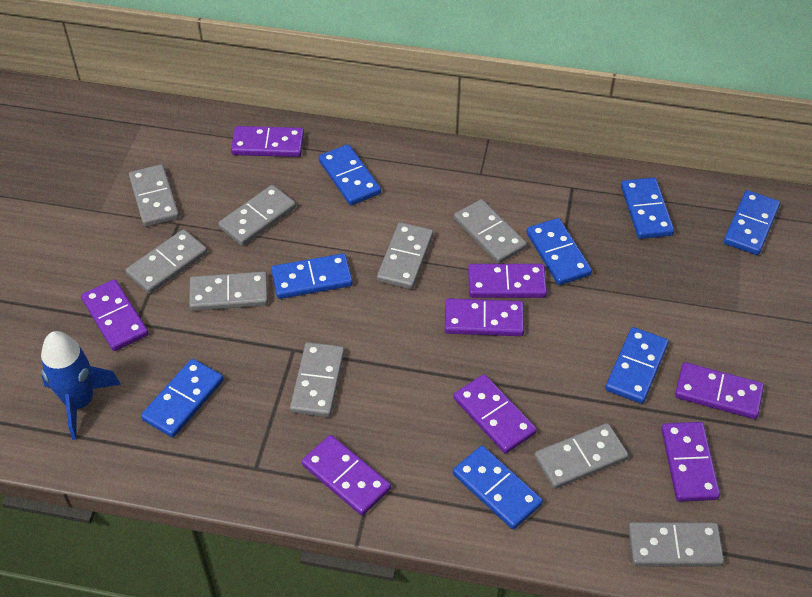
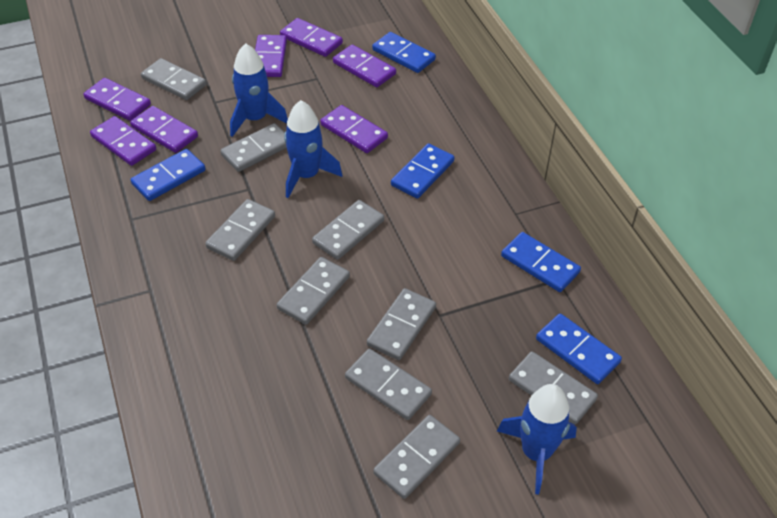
blue domino: [141,359,224,438] [271,253,353,299] [319,144,381,205] [453,446,543,529] [526,218,592,285] [605,327,669,404] [621,178,674,239] [724,190,780,255] = 8 -> [131,149,206,201] [372,32,436,73] [391,143,455,199] [501,232,581,292] [536,313,622,384] = 5
blue rocket: [41,331,121,440] = 1 -> [230,43,288,137] [284,100,342,198] [497,384,577,494] = 3
purple domino: [81,279,149,351] [231,126,304,157] [302,435,391,516] [445,298,524,336] [454,374,537,454] [468,264,547,298] [661,422,720,502] [675,362,764,419] = 8 -> [83,78,151,121] [90,116,156,166] [130,106,198,153] [255,35,287,77] [280,18,343,57] [320,105,388,153] [333,44,396,87] = 7

